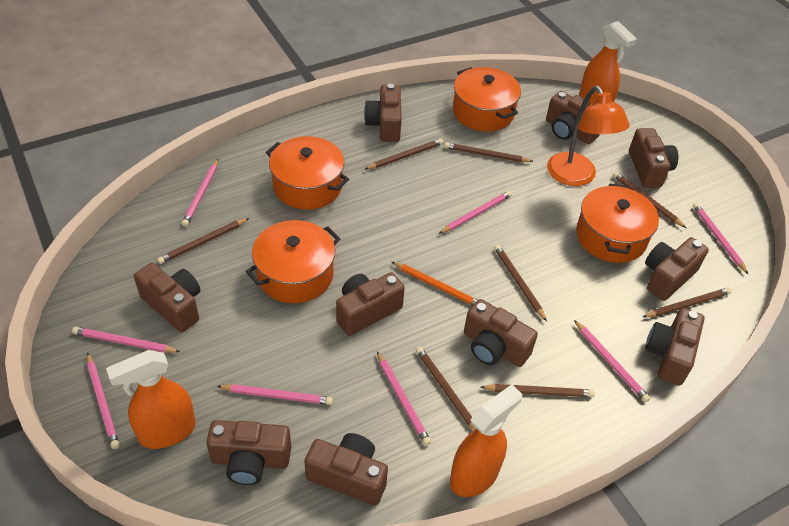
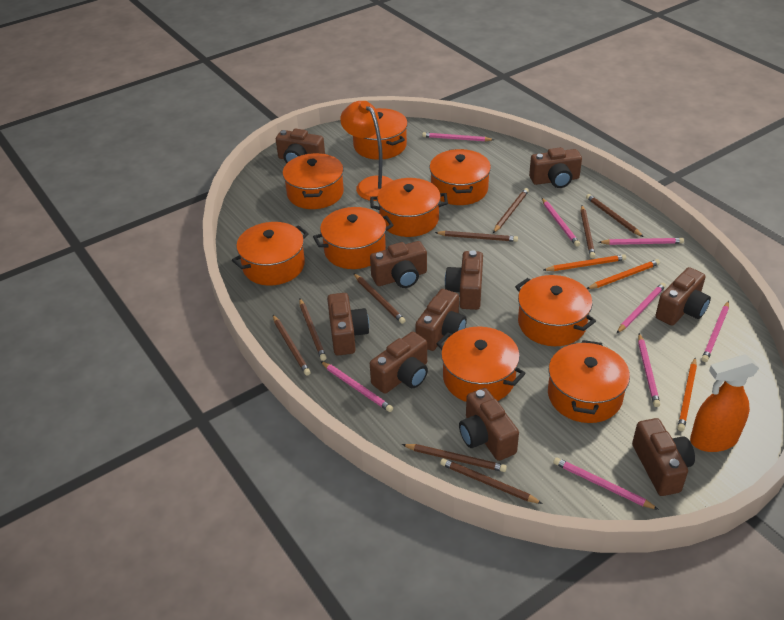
brown pencil: [157,218,249,264] [365,139,443,169] [416,347,477,430] [444,142,533,162] [481,384,595,397] [494,244,547,321] [612,172,686,228] [643,288,732,317] = 8 -> [273,315,311,375] [299,299,327,361] [353,273,406,324] [402,444,507,472] [435,231,518,242] [440,458,543,504] [493,188,529,233] [581,205,595,258] [586,194,643,237] = 9
orange pencil: [392,262,477,305] = 1 -> [544,254,626,271] [587,259,660,289] [677,358,697,431] = 3
orange pot: [246,220,340,303] [266,136,349,210] [453,67,521,131] [576,184,659,263] = 4 -> [232,222,309,286] [283,153,344,209] [313,207,394,269] [353,108,408,160] [370,178,448,237] [429,149,491,205] [436,327,526,402] [515,275,596,346] [548,340,630,423] = 9
orange spray bottle: [106,350,196,449] [450,384,522,497] [579,21,637,104] = 3 -> [690,354,759,452] = 1

